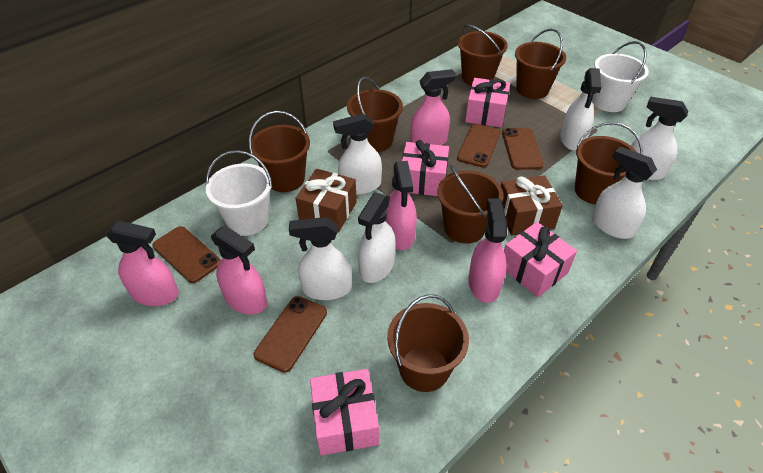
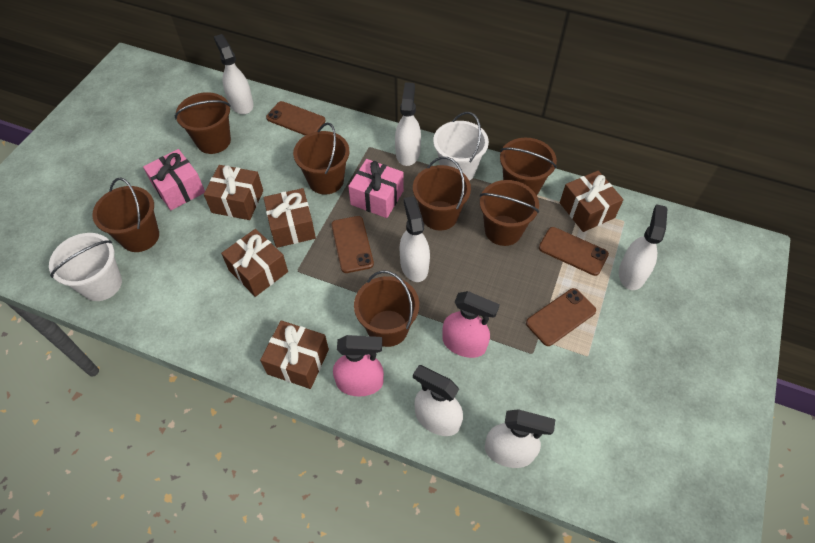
brown gift: [296,169,357,233] [501,175,563,235] = 2 -> [204,165,263,220] [221,229,288,297] [260,320,329,389] [264,188,316,248] [560,171,624,232] = 5
pink gift: [310,369,379,456] [402,140,449,196] [465,78,510,128] [504,222,577,297] = 4 -> [143,149,205,210] [348,159,404,218] = 2
pink spray bottle: [106,220,179,306] [211,225,267,315] [385,161,417,250] [410,69,456,145] [468,199,507,303] = 5 -> [333,335,384,396] [442,291,500,358] = 2

